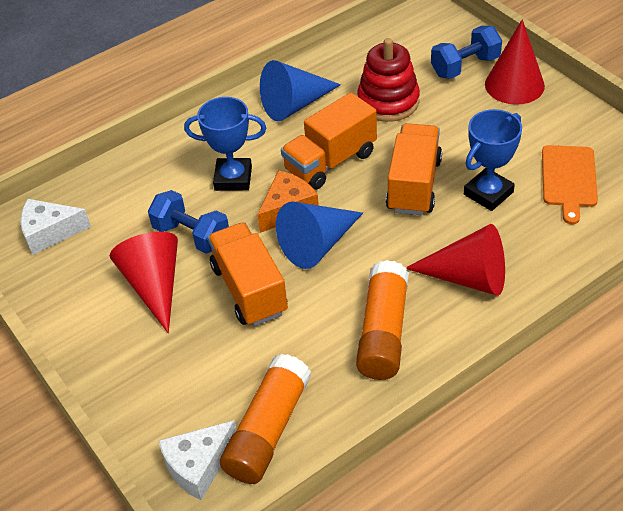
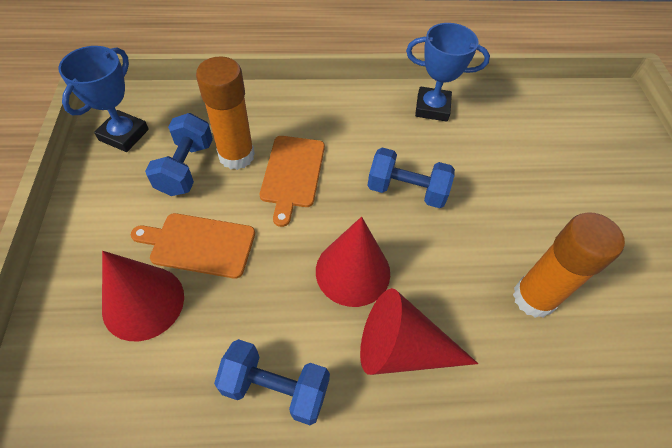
blue cone: [260,60,341,121] [276,202,363,269] = 2 -> none = 0
blue dumbbell: [148,190,229,254] [431,26,502,79] = 2 -> [145,113,213,196] [214,339,330,425] [367,147,455,208] = 3
orange cheese: [257,170,319,233] = 1 -> none = 0
orange cutting board: [542,145,598,224] = 1 -> [131,213,255,279] [260,136,325,227] = 2
orange truck: [208,222,288,326] [281,92,377,190] [386,123,442,215] = 3 -> none = 0
red stacking toy: [357,38,420,122] = 1 -> none = 0
white cheese: [20,199,91,255] [158,420,237,501] = 2 -> none = 0

